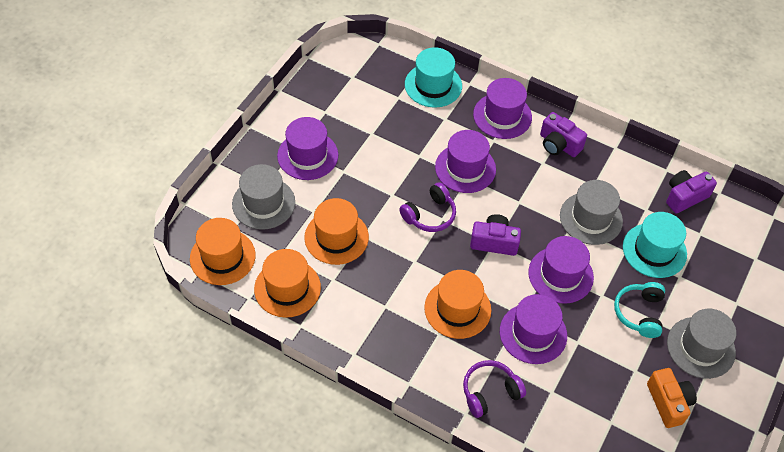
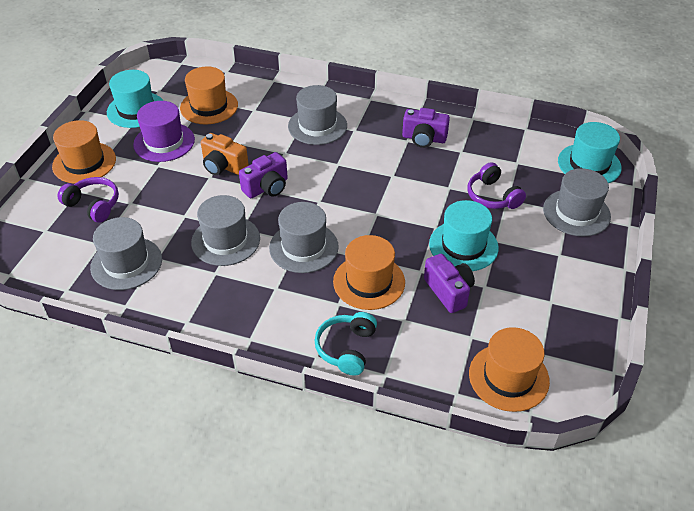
grey hat: [232,164,295,230] [560,180,623,245] [667,309,736,379] = 3 -> [90,217,162,290] [191,195,260,266] [269,202,339,273] [288,85,347,145] [543,168,611,236] = 5
purple hat: [277,117,338,180] [435,130,496,193] [473,78,532,139] [500,294,567,364] [528,236,594,304] = 5 -> [133,101,195,162] = 1
turquoise hat: [405,47,462,107] [623,212,687,278] = 2 -> [107,70,164,128] [429,200,499,271] [558,122,622,183] = 3

